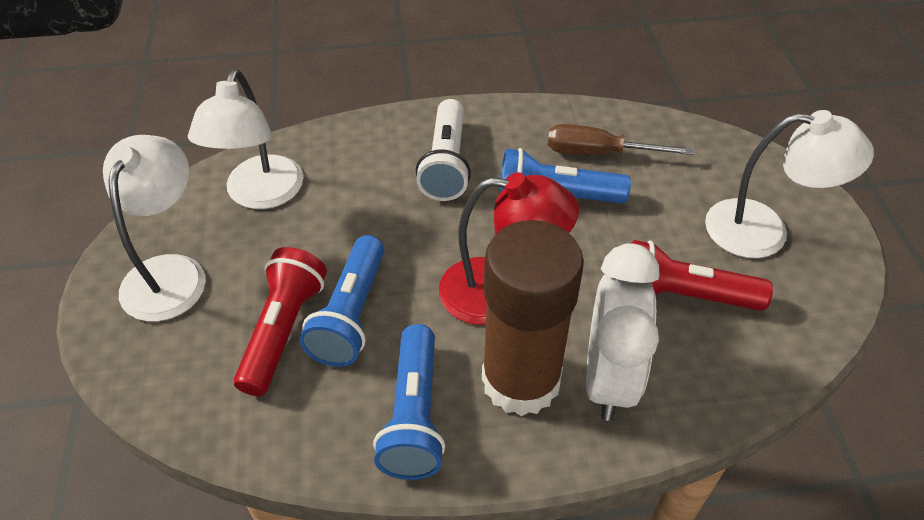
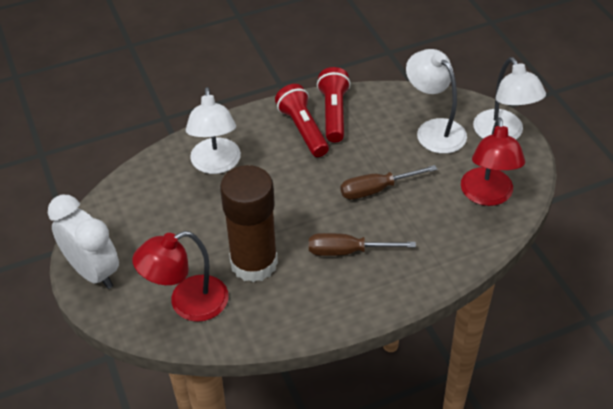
blue flashlight: [299,235,384,367] [373,324,445,480] [499,148,631,203] = 3 -> none = 0
brown screwdriver: [548,124,693,155] = 1 -> [309,233,416,256] [341,165,437,200] = 2
red lamp: [439,172,579,325] = 1 -> [132,231,229,322] [461,117,525,206] = 2
white flashlight: [416,99,471,201] = 1 -> none = 0

